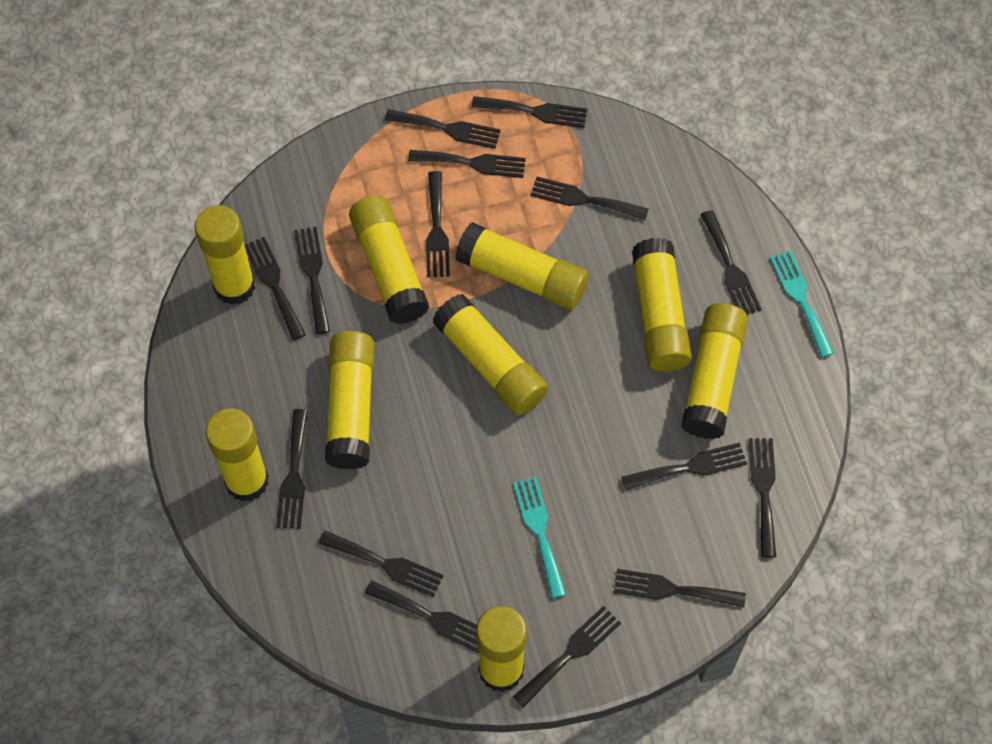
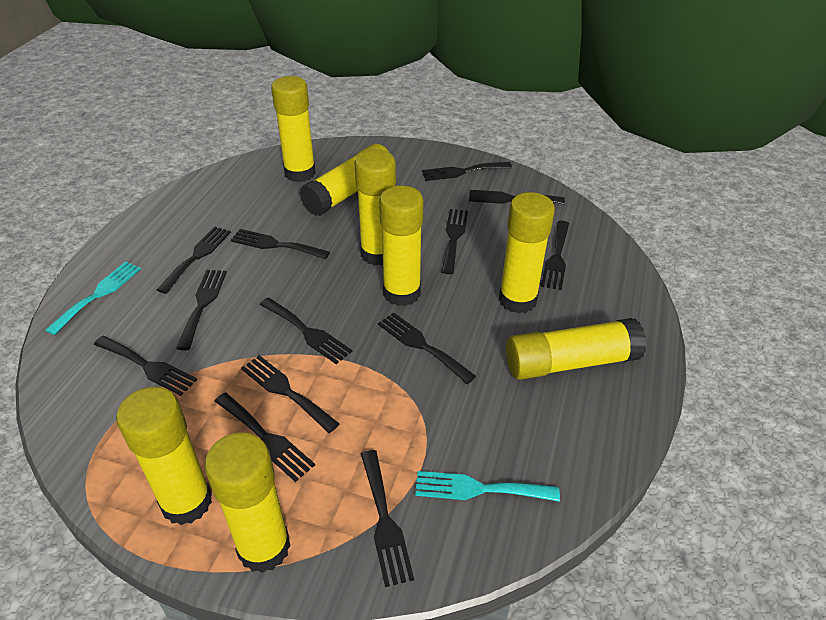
black fork: [245,237,306,340] [276,409,308,529] [294,227,330,334] [318,530,444,597] [365,580,479,653] [385,109,501,149] [408,150,526,178] [426,171,450,277] [472,96,587,128] [513,606,621,708] [531,177,649,220] [614,569,746,607] [621,442,747,490] [700,210,762,315] [749,438,776,558] = 15 -> [94,336,197,396] [157,226,231,294] [176,270,227,350] [214,392,315,482] [231,229,330,260] [241,355,339,433] [260,297,352,364] [361,450,414,587] [378,312,476,384] [422,162,512,181] [441,209,468,274] [469,190,565,204] [541,221,569,290] = 13
yellow glue stick: [195,205,255,305] [206,409,269,502] [325,331,374,469] [349,195,430,324] [433,294,548,415] [455,222,588,310] [476,606,527,692] [632,238,692,372] [682,303,748,439] = 9 -> [116,387,212,525] [205,432,291,573] [271,76,316,182] [300,144,389,216] [354,149,396,266] [379,186,423,306] [499,192,555,314] [506,318,647,380] = 8

